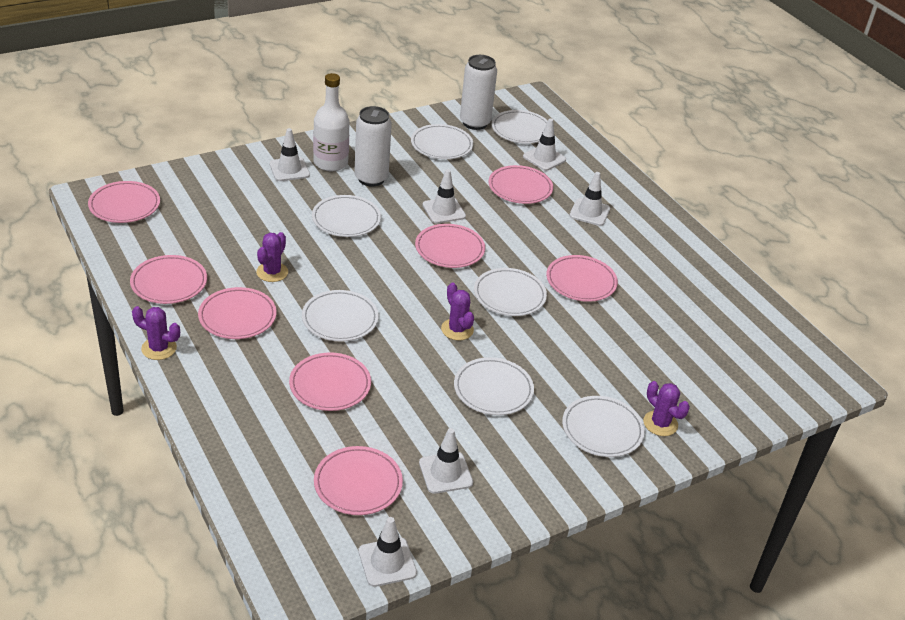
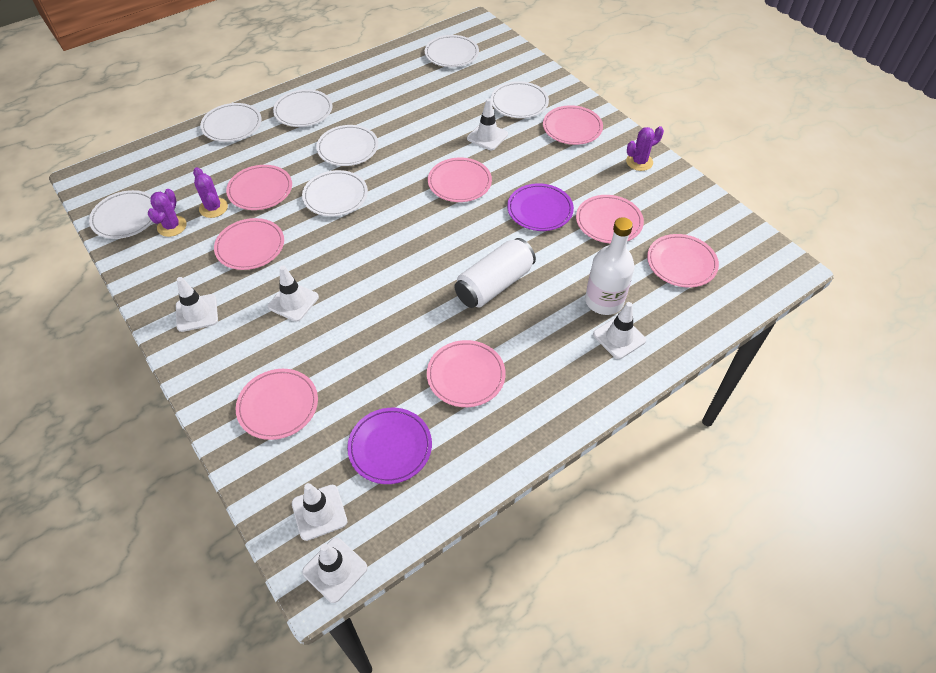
purple cactus: [132,306,180,360] [256,232,288,282] [441,283,474,340] [643,381,690,436] = 4 -> [148,189,187,237] [193,167,228,218] [626,126,664,171] = 3
purple plate: none = 0 -> [347,408,432,484] [507,183,574,231] = 2
white can: [354,106,392,186] [460,55,497,130] = 2 -> [454,238,536,308] = 1

